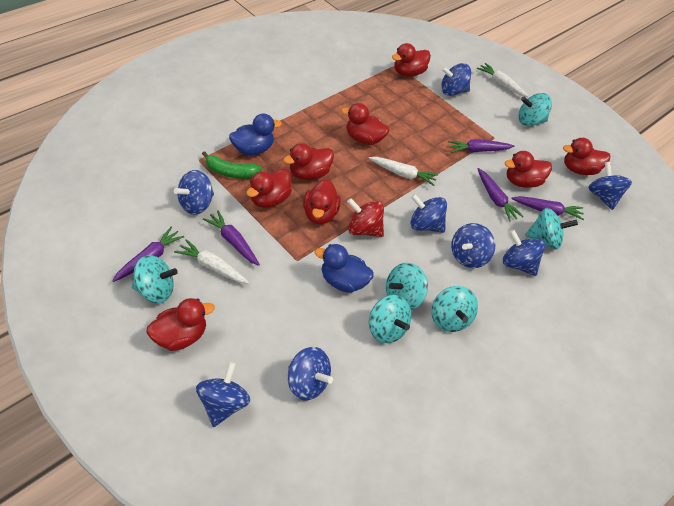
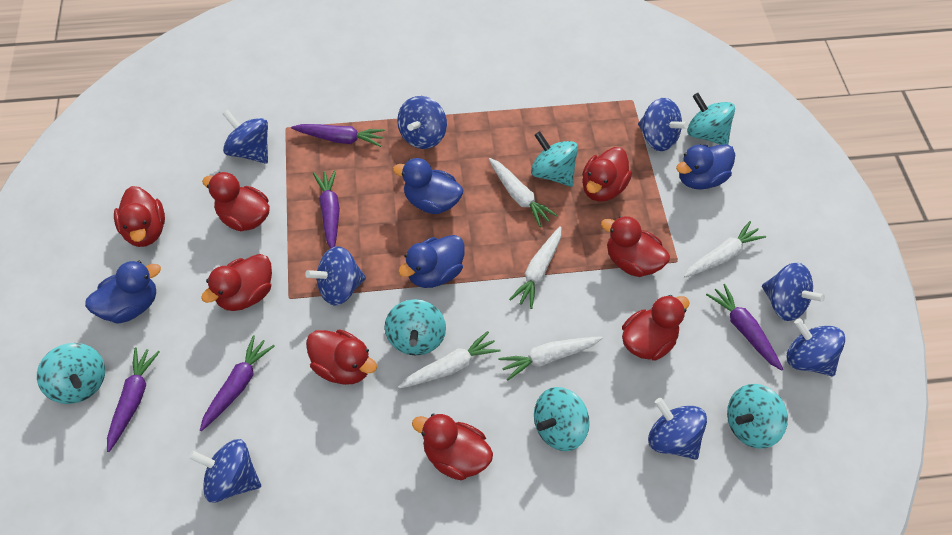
blue duck: [229,113,282,155] [315,244,374,293] = 2 -> [85,261,161,324] [393,158,463,214] [398,235,465,288] [676,144,735,190] = 4
green banana: [202,151,262,179] = 1 -> none = 0
red spinning top: [347,198,384,237] = 1 -> none = 0
white carrot: [174,239,249,284] [369,157,438,186] [477,63,529,98] = 3 -> [398,331,501,389] [489,158,558,227] [498,336,603,380] [509,226,561,309] [684,221,766,277] = 5

